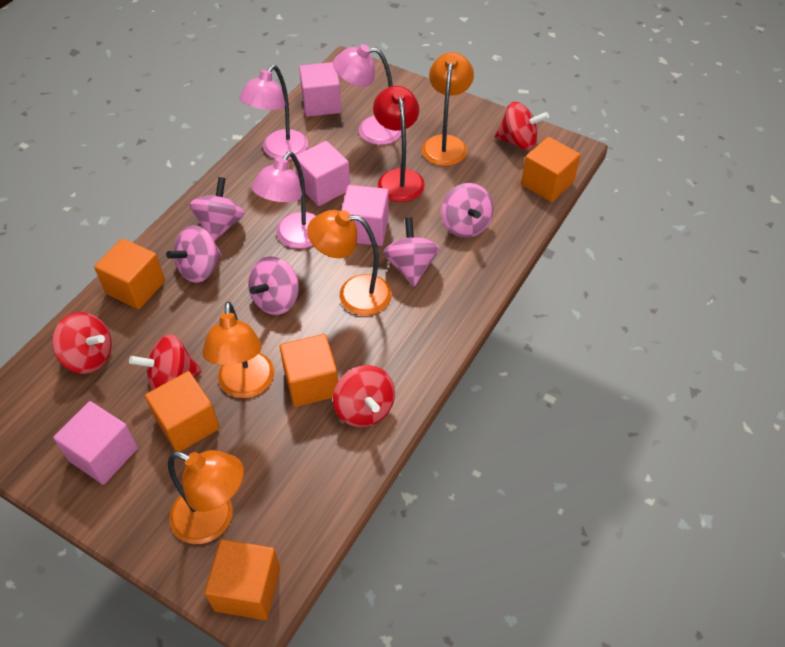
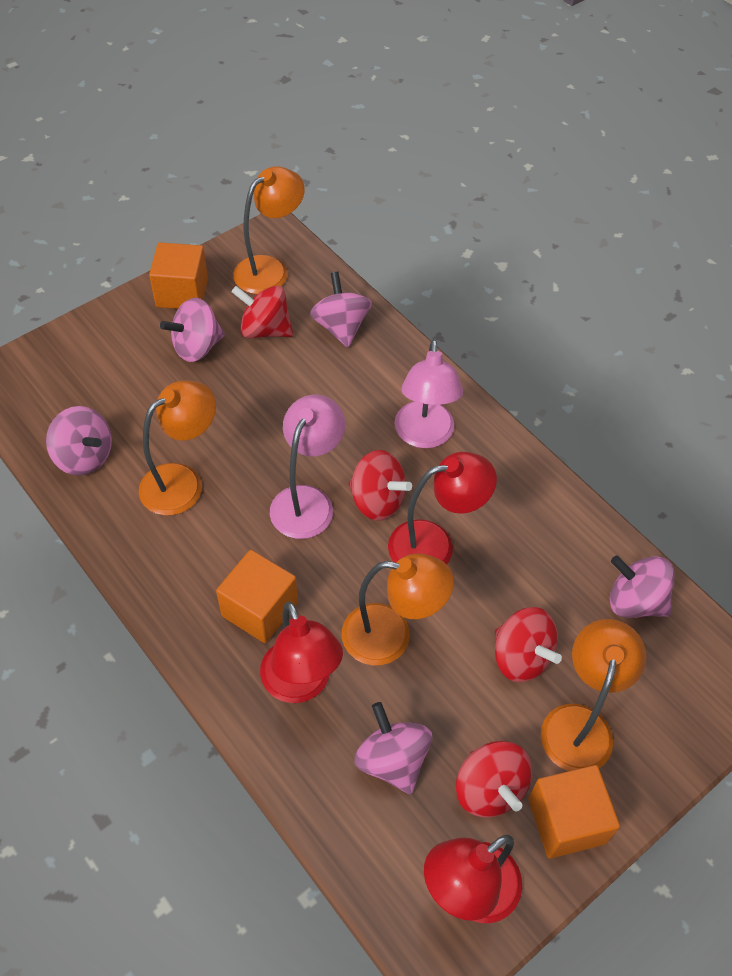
orange cube: [94,238,165,309] [145,371,220,452] [204,539,280,620] [279,334,338,407] [521,137,580,202] = 5 -> [149,242,208,309] [216,550,298,643] [528,765,620,858] = 3
pink cube: [53,401,138,485] [295,141,350,206] [299,62,341,117] [341,185,389,246] = 4 -> none = 0
pink lamp: [239,65,308,160] [252,152,317,249] [333,44,401,145] = 3 -> [270,395,345,539] [394,339,463,448] = 2
red lamp: [373,86,425,202] = 1 -> [260,602,343,703] [388,452,497,564] [424,835,522,923] = 3

